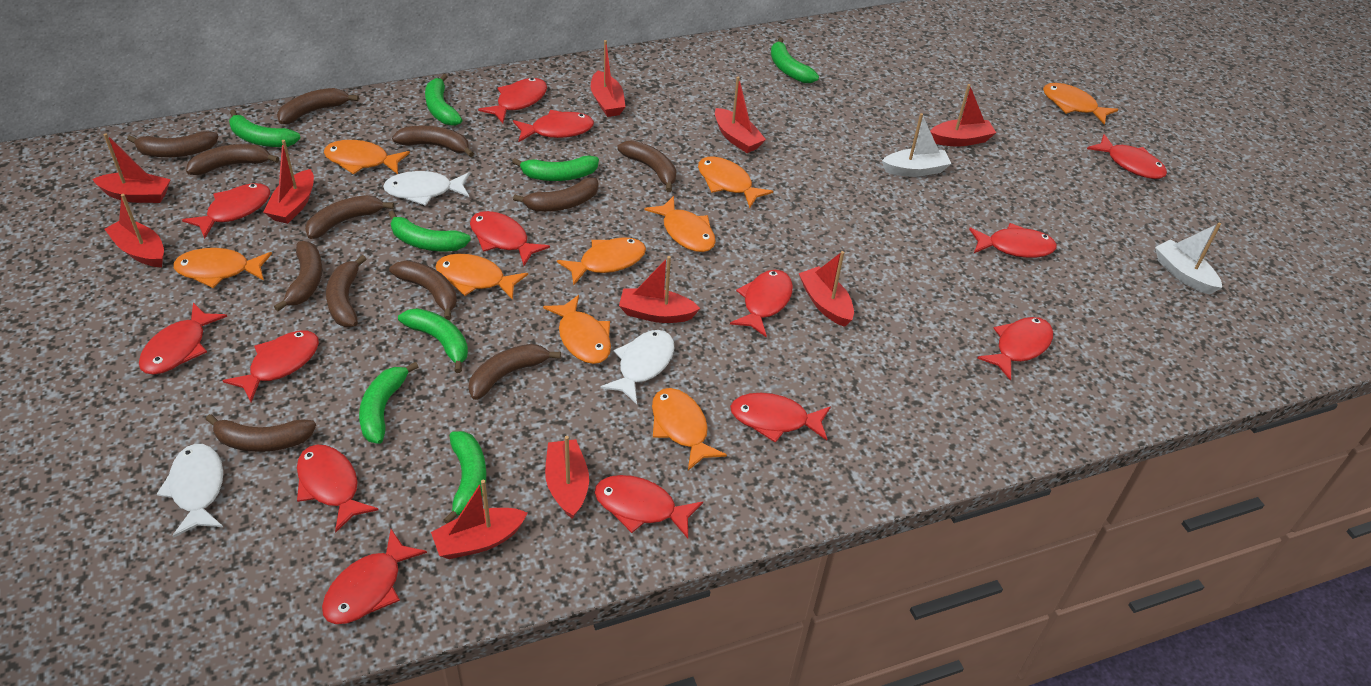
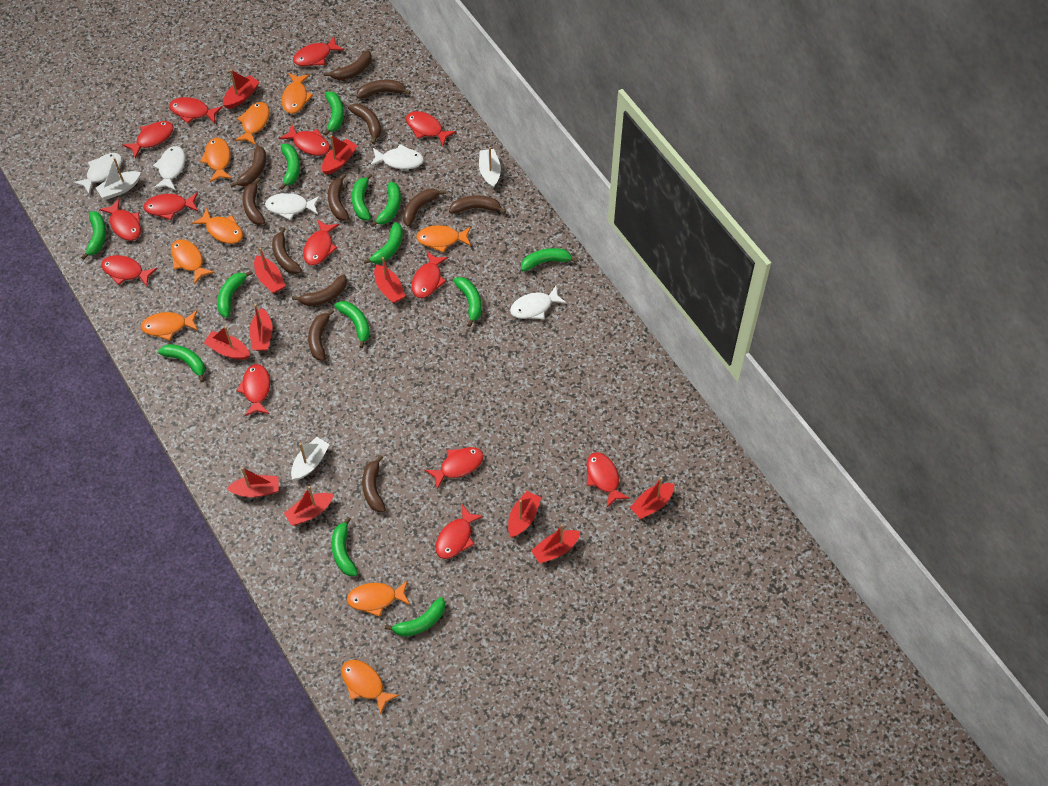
green banana: [229,110,301,147] [359,362,418,444] [388,211,471,251] [398,308,468,373] [425,74,462,126] [443,431,486,524] [512,155,599,181] [771,37,819,83] = 8 -> [81,211,106,260] [158,344,205,382] [217,271,253,318] [280,144,300,190] [324,92,344,136] [332,517,358,576] [334,301,370,348] [352,173,373,220] [364,222,403,264] [370,182,401,227] [385,597,445,637] [454,277,482,327] [521,248,578,272] = 13
red boat: [92,133,171,203] [105,194,164,267] [263,140,314,224] [431,479,527,559] [545,436,589,519] [591,40,626,117] [619,256,700,323] [715,77,766,153] [799,251,854,327] [930,84,996,146] = 10 -> [204,326,250,360] [223,69,259,109] [226,467,279,497] [249,304,273,351] [254,248,286,293] [284,486,334,526] [322,135,358,175] [374,257,406,304] [508,491,541,537] [531,524,580,564] [630,477,674,519] = 11
white boat: [882,113,951,177] [1155,223,1222,294] = 2 -> [96,157,141,199] [291,437,330,480] [479,147,501,188] = 3
white fish: [157,444,223,538] [383,171,470,206] [600,330,675,404] = 3 -> [73,153,122,194] [153,146,185,191] [265,193,320,220] [370,144,424,169] [510,285,567,319] = 5

